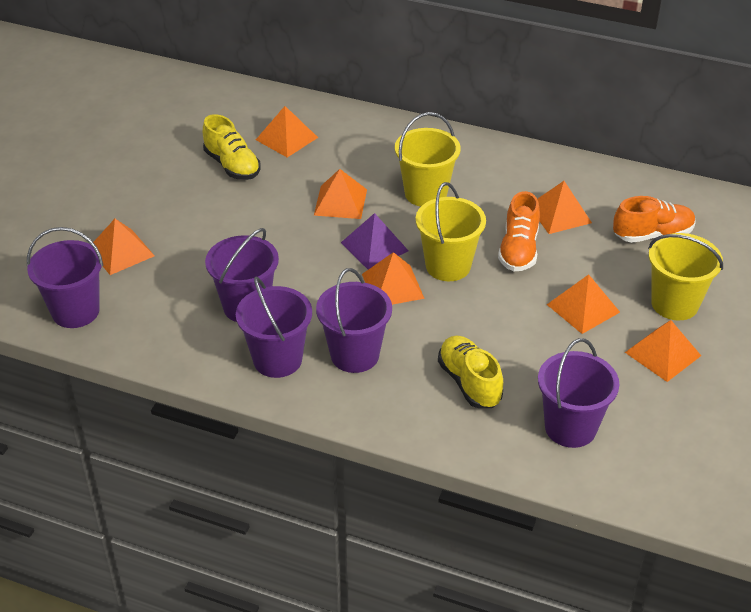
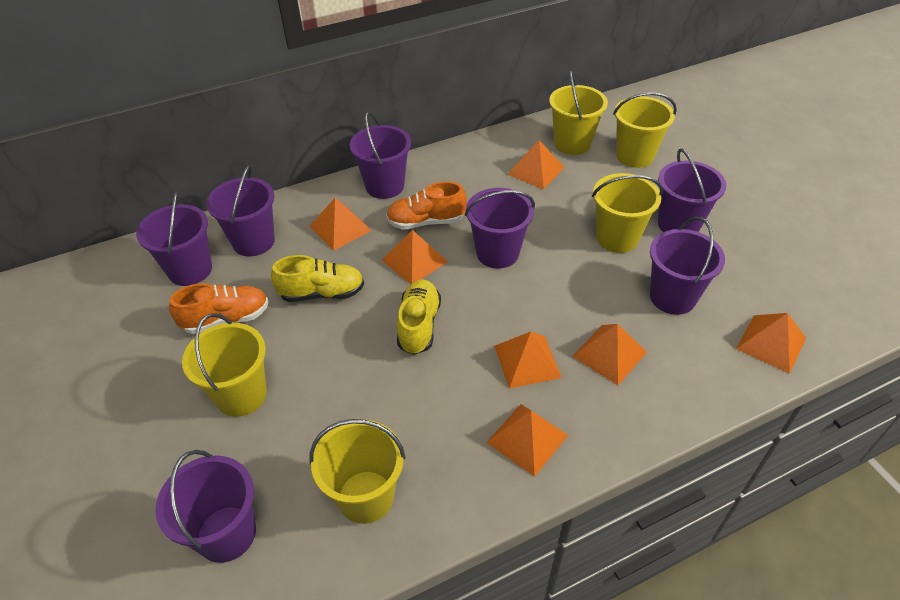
purple bucket: [27,227,104,328] [205,228,279,322] [236,276,312,378] [316,268,392,373] [538,338,619,448] = 5 -> [136,191,212,286] [155,450,256,563] [206,165,275,257] [350,112,411,199] [465,188,535,269] [650,217,725,315] [658,149,726,232] = 7
purple pyramid: [341,213,409,269] = 1 -> none = 0
yellow bucket: [395,112,461,207] [415,182,486,281] [648,233,723,320] = 3 -> [182,313,267,417] [309,419,406,524] [549,70,608,155] [592,173,663,253] [613,92,677,168] = 5

